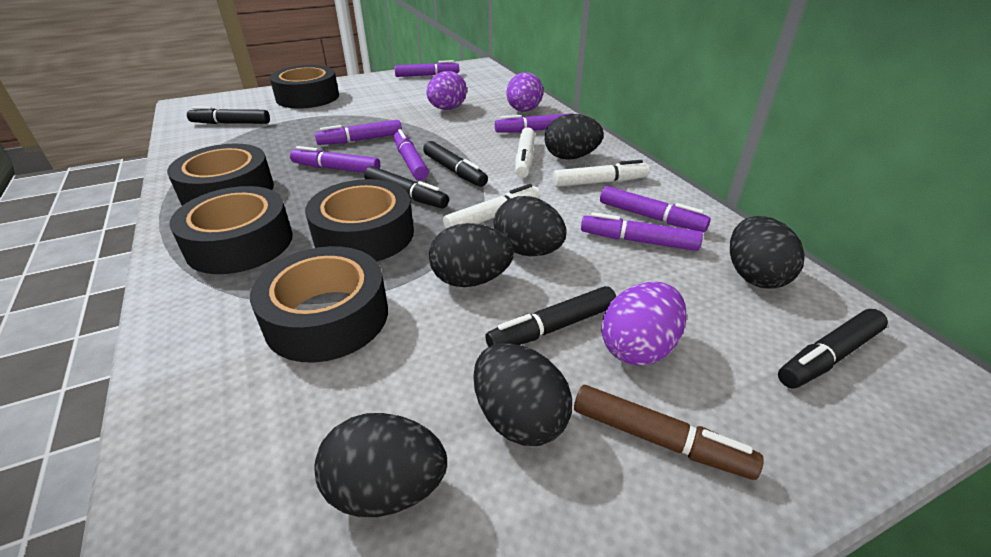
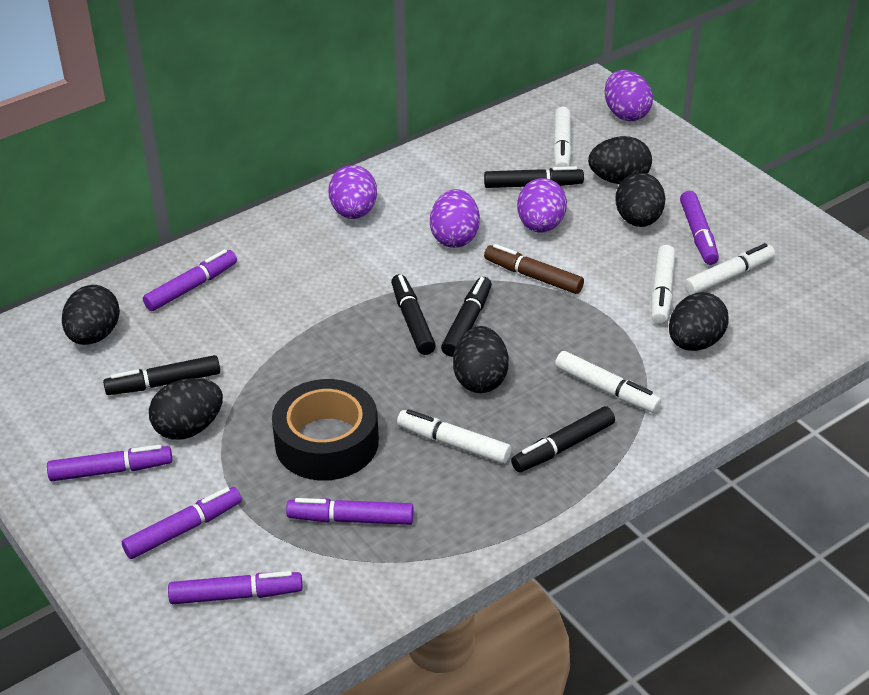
black tape: [167,144,274,206] [169,186,293,274] [250,246,388,363] [270,65,339,109] [305,179,414,261] = 5 -> [272,379,379,481] = 1
purple egg: [427,71,467,110] [506,72,543,112] [601,282,687,365] = 3 -> [328,165,377,219] [430,189,480,248] [517,178,567,233] [605,70,653,121] = 4
purple marker: [290,146,380,173] [315,120,402,145] [394,60,459,77] [394,129,429,180] [495,113,573,133] [581,212,703,251] [600,186,711,232] = 7 -> [47,445,172,481] [122,487,242,559] [143,249,237,311] [168,571,303,604] [286,498,414,525] [680,191,719,265] = 6
white marker: [443,184,540,228] [515,127,535,178] [553,160,649,187] = 3 -> [397,409,511,464] [553,107,572,167] [555,351,662,413] [651,245,675,324] [684,243,775,295] = 5

